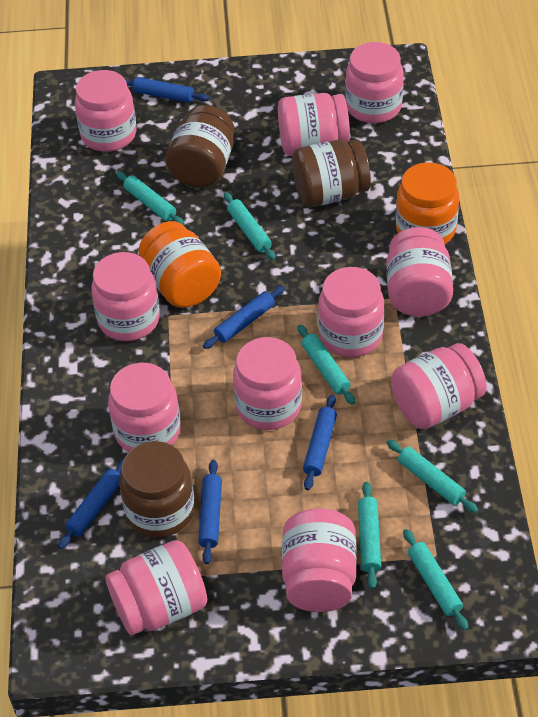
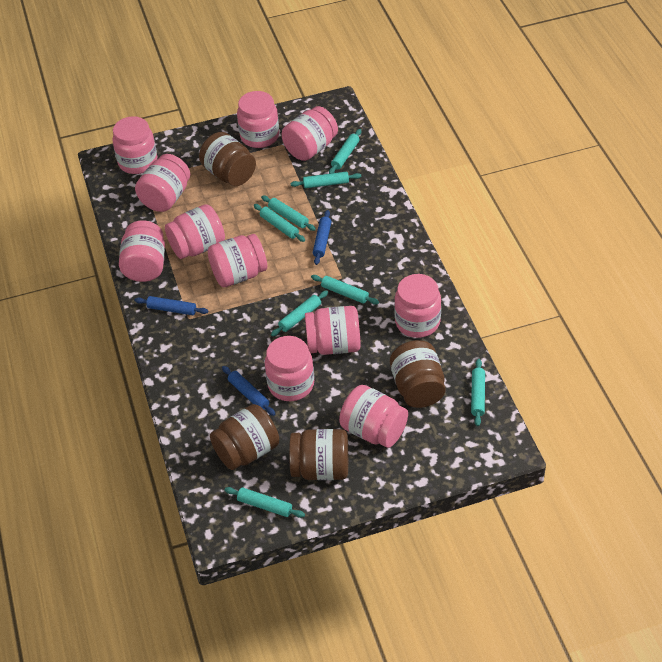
blue rolling pin: [58,459,124,549] [124,77,209,103] [198,460,222,564] [203,286,285,349] [303,394,337,490] = 5 -> [135,296,208,315] [222,366,275,416] [313,210,331,265] = 3
brown jar: [119,441,195,538] [166,105,235,187] [292,140,371,207] = 3 -> [199,132,256,186] [210,404,279,470] [289,429,348,480] [390,340,445,408] = 4
orange jar: [139,221,221,308] [396,162,459,244] = 2 -> none = 0
turquoise rolling pin: [116,171,184,225] [224,192,276,260] [297,325,355,405] [358,482,381,589] [387,440,478,513] [403,529,468,630] = 6 -> [225,487,305,518] [254,204,305,242] [261,196,316,231] [271,290,328,336] [291,172,361,188] [311,275,379,305] [329,129,361,174] [471,359,485,426] = 8

